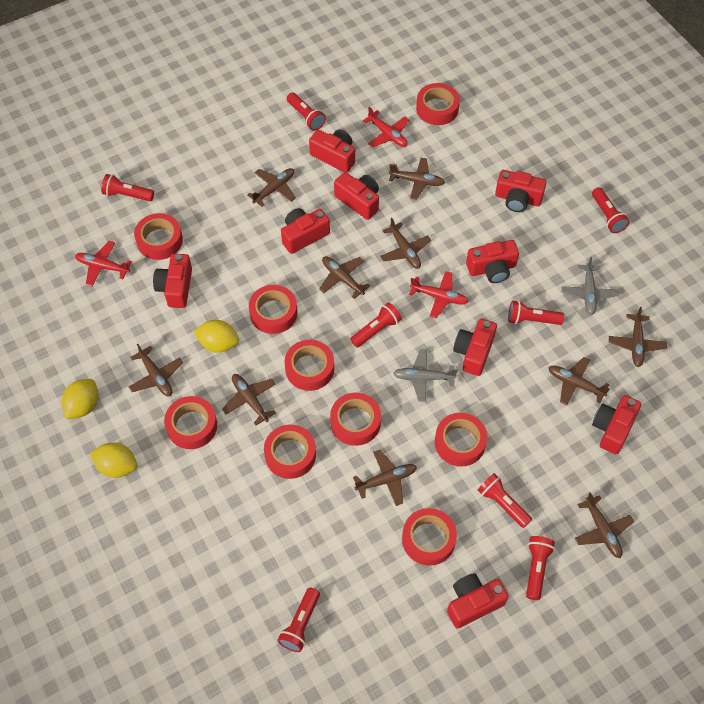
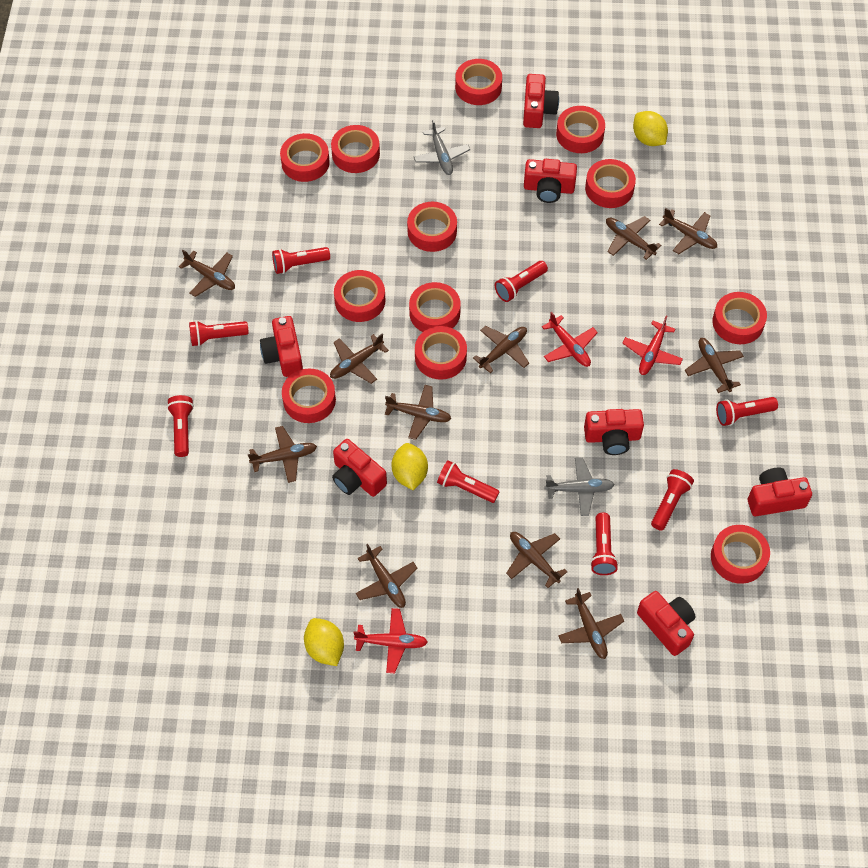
brown plane: [129,344,183,397] [222,374,276,425] [247,168,296,207] [319,256,370,299] [353,450,417,506] [380,218,431,269] [389,158,445,200] [548,357,610,406] [575,492,634,558] [609,307,667,367] = 10 -> [179,250,235,297] [248,426,317,483] [330,334,389,384] [356,544,418,608] [385,385,451,440] [473,326,529,373] [506,532,567,588] [558,588,624,659] [606,216,661,260] [659,208,717,254] [685,338,744,393] = 11
red camera: [153,254,192,308] [281,208,330,254] [309,129,355,173] [334,172,379,220] [447,573,509,629] [453,318,497,376] [466,240,519,283] [495,170,547,212] [592,395,641,454] = 9 -> [260,316,303,377] [332,439,387,497] [523,74,559,128] [524,159,577,203] [584,409,644,455] [637,591,695,656] [748,468,812,516] = 7
red tape: [134,213,183,260] [164,396,217,449] [249,285,297,334] [264,425,316,479] [285,340,334,391] [330,393,381,446] [402,508,457,566] [416,83,460,125] [435,413,487,466] = 9 -> [280,133,330,182] [282,368,336,423] [331,125,380,173] [334,270,385,322] [407,202,457,252] [409,282,461,332] [415,326,467,380] [455,59,502,105] [556,106,605,153] [585,159,636,208] [711,525,770,584] [712,292,767,344] = 12

